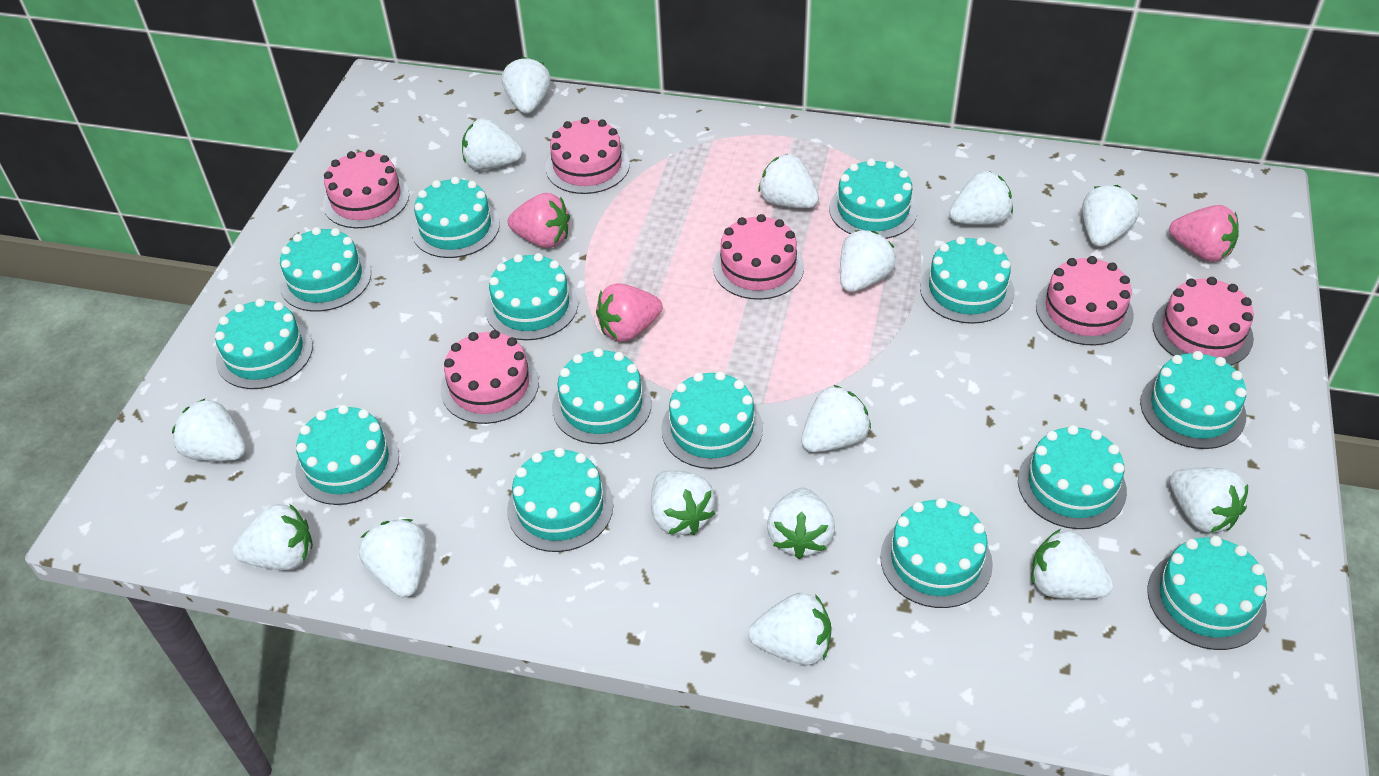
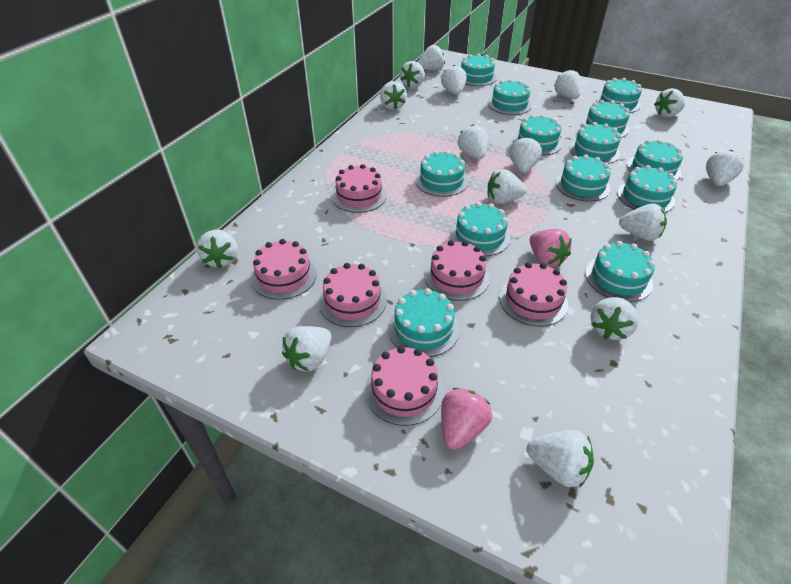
pink strawberry: [508,193,570,248] [596,283,663,342] [1169,205,1239,262] = 3 -> [441,388,492,450] [530,229,572,267] = 2
turquoise cake: [215,298,313,389] [279,227,371,312] [295,405,399,505] [412,177,500,258] [485,253,578,340] [507,447,613,552] [552,348,652,444] [661,371,763,469] [829,158,918,239] [880,498,993,608] [920,236,1015,324] [1018,425,1127,529] [1140,351,1246,449] [1148,536,1267,650] = 14 -> [388,288,459,357] [415,151,468,197] [450,202,510,256] [461,53,497,86] [488,79,532,115] [513,115,562,155] [555,154,611,202] [569,122,621,164] [581,100,630,138] [585,241,655,302] [596,78,642,113] [617,165,677,213] [627,139,683,180] = 13

